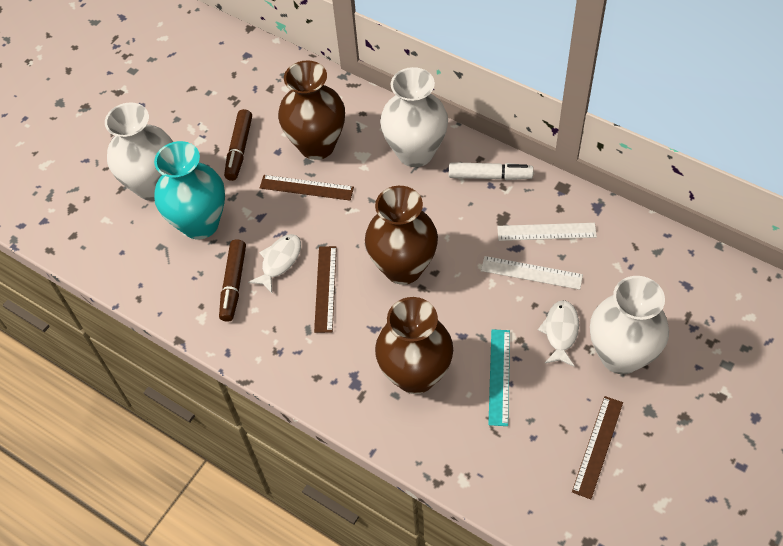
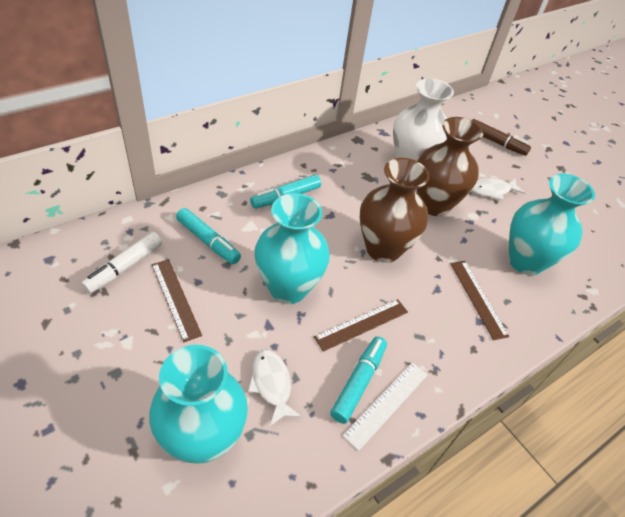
brown marker: [219,239,246,322] [224,109,252,181] = 2 -> [472,119,531,156] = 1
brown vase: [278,60,345,160] [365,186,438,285] [375,297,453,394] = 3 -> [360,158,430,263] [417,117,483,216] = 2
turquoise marker: none = 0 -> [176,208,241,264] [250,175,321,209] [330,336,387,424] = 3
turquoise ruler: [488,329,510,426] = 1 -> none = 0
turquoise vase: [154,141,225,239] = 1 -> [149,345,248,464] [254,193,330,304] [508,174,595,275] = 3
white ruler: [481,256,583,290] [497,223,597,241] = 2 -> [343,362,428,451] = 1
white vase: [105,102,173,201] [380,67,448,167] [590,276,669,374] = 3 -> [393,78,454,161] = 1

